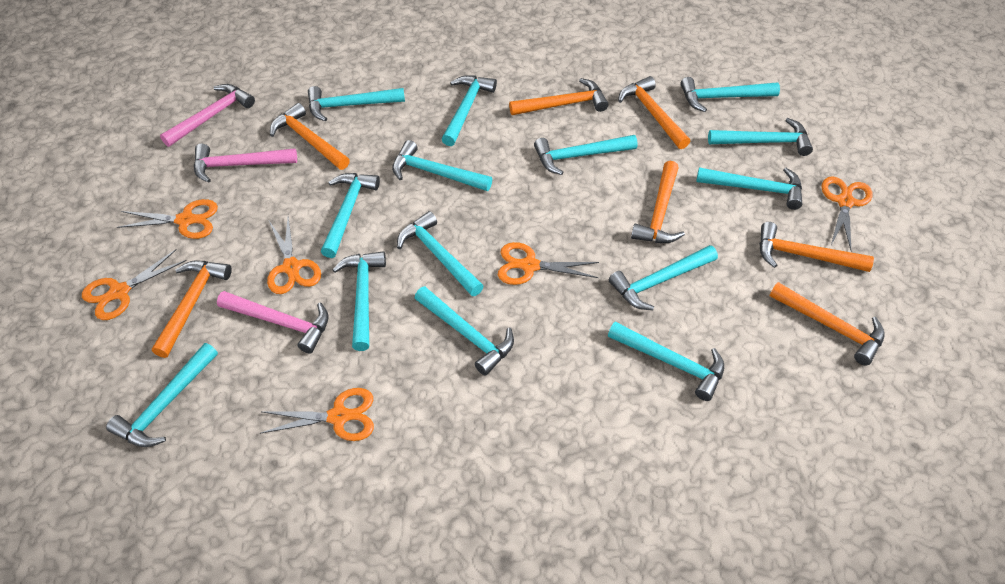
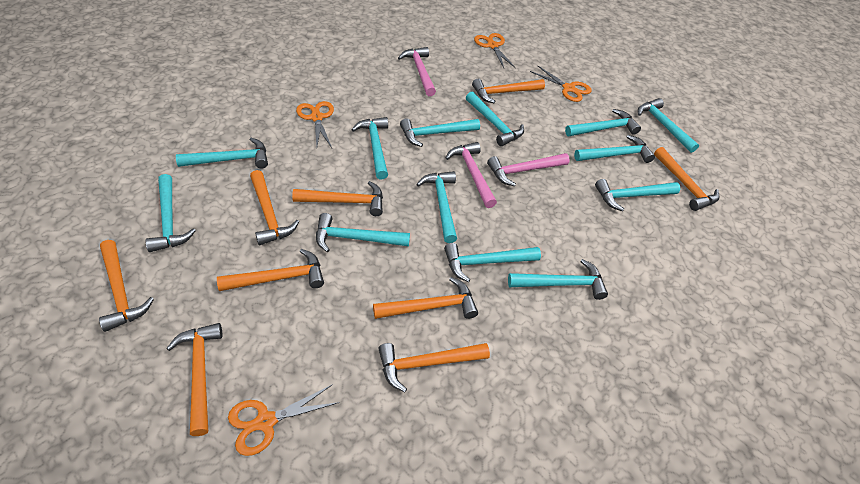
orange hammer: [152,261,232,358] [270,103,350,170] [509,78,609,115] [618,76,690,149] [631,161,685,243] [759,222,874,272] [770,282,885,366] = 7 -> [99,240,154,332] [166,323,222,436] [217,249,324,291] [250,170,299,245] [292,181,383,216] [373,277,478,319] [378,343,490,392] [472,79,545,103] [654,147,719,211] = 9
orange scissors: [82,249,187,320] [117,199,218,239] [260,388,374,441] [267,217,321,294] [498,242,599,285] [821,176,872,250] = 6 -> [228,384,340,456] [296,101,334,148] [474,33,516,68] [530,65,592,102] = 4
turquoise hammer: [106,343,218,447] [308,86,405,121] [321,173,380,258] [333,251,386,351] [392,140,492,191] [397,211,484,296] [415,286,514,375] [442,75,497,146] [534,135,638,175] [608,322,724,401] [609,245,718,310] [680,77,780,112] [696,167,802,210] [708,118,813,156] = 14 -> [146,174,196,252] [176,138,268,168] [316,213,410,252] [351,117,388,180] [400,118,480,147] [416,171,457,243] [444,243,541,282] [466,92,524,146] [508,259,608,300] [565,109,641,136] [574,135,655,163] [595,179,680,211] [638,98,699,153] = 13

